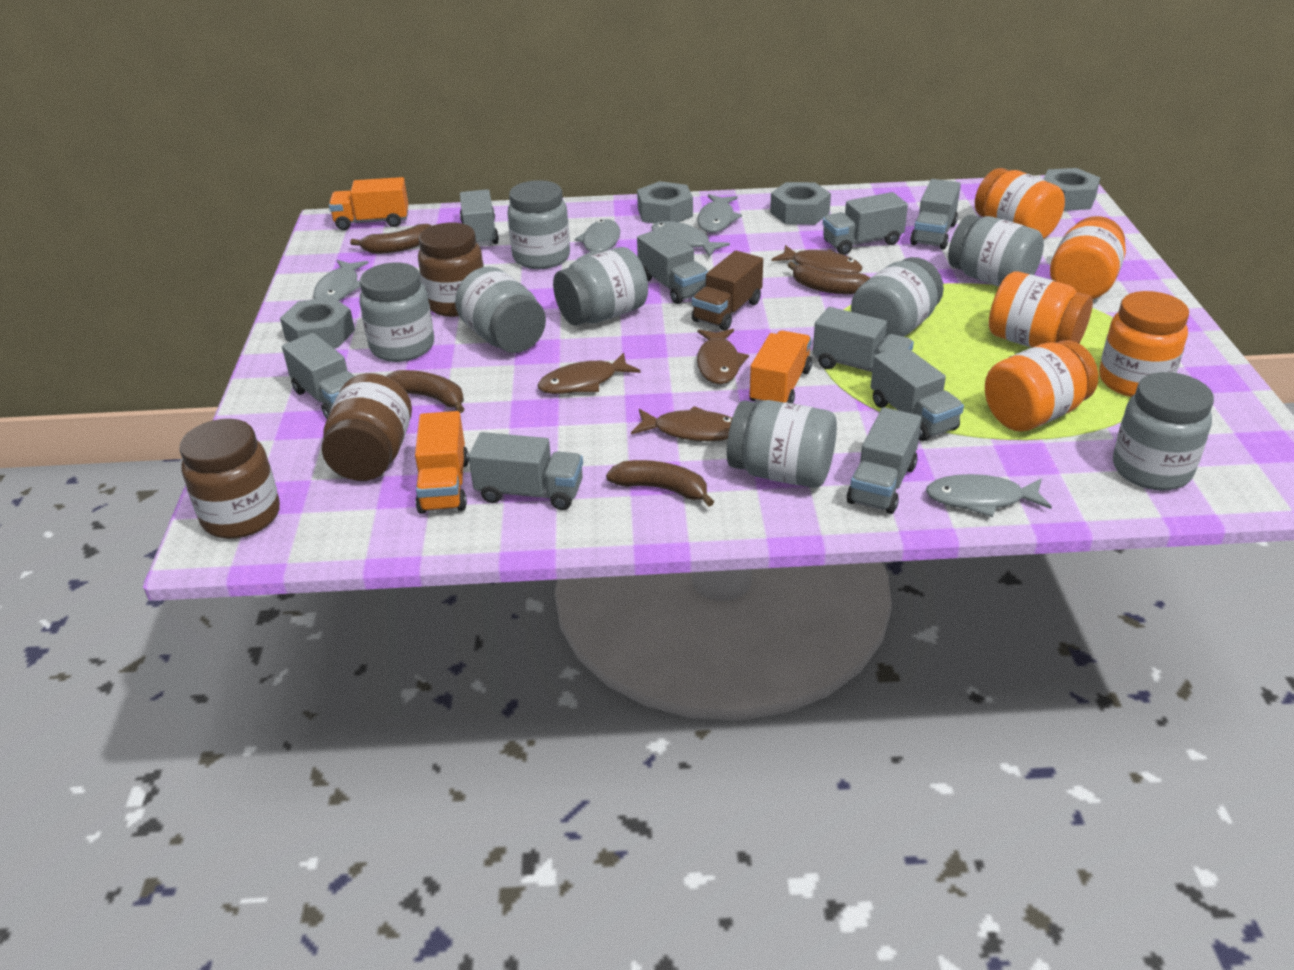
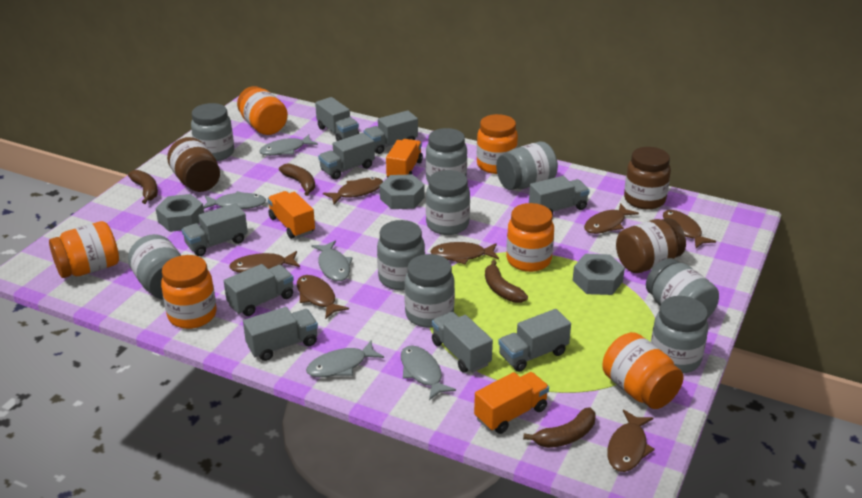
brown fish: [538,352,641,394] [631,406,732,441] [697,329,749,384] [772,245,862,273] = 4 -> [229,251,300,273] [297,275,349,319] [323,177,383,204] [430,242,499,264] [584,203,639,234] [607,410,655,472] [663,210,716,248] = 7
brown truck: [692,250,763,331] = 1 -> none = 0
grey jar: [359,263,434,362] [455,267,546,353] [508,180,570,269] [553,247,648,326] [727,400,837,488] [851,257,944,338] [948,215,1044,287] [1113,372,1214,491] = 8 -> [128,234,181,300] [191,103,234,161] [377,220,425,290] [404,254,455,328] [426,128,467,183] [426,170,470,235] [496,142,558,190] [646,258,719,319] [651,296,708,373] = 9
grey nut: [280,297,355,348] [637,181,693,224] [770,182,831,225] [1043,168,1100,211] = 4 -> [155,194,204,232] [380,174,425,209] [573,254,625,295] = 3
orange jar: [975,168,1065,239] [985,340,1098,432] [989,272,1093,348] [1050,216,1126,299] [1099,291,1189,397] = 5 -> [49,221,119,278] [161,255,217,329] [237,86,288,135] [477,114,518,174] [506,203,554,272] [602,332,684,409] = 6

